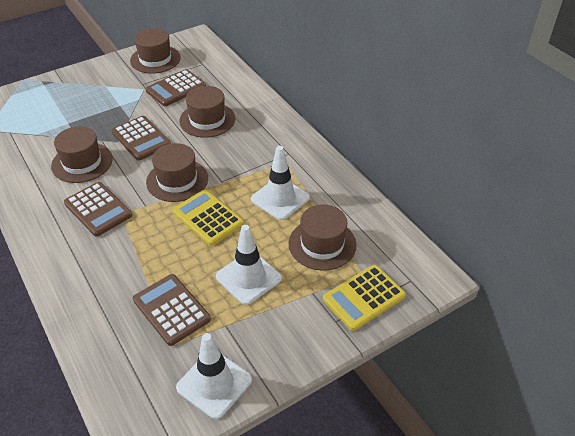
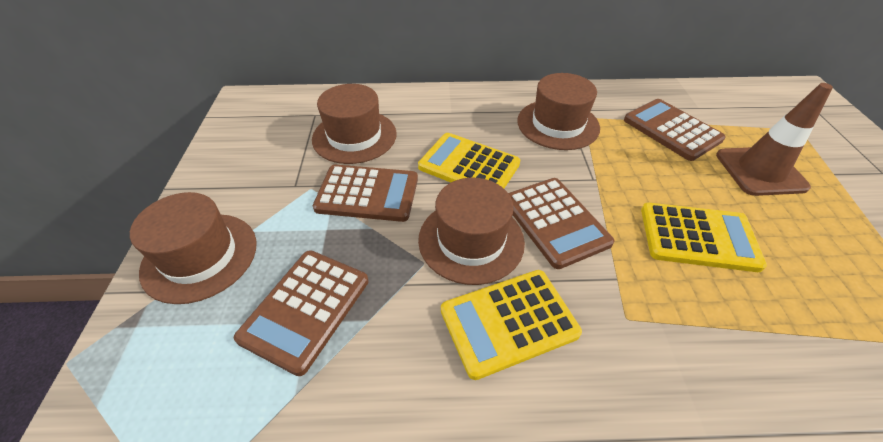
brown hat: [51,126,113,183] [130,28,181,74] [146,143,208,202] [179,86,235,138] [288,204,357,271] = 5 -> [130,192,256,304] [312,84,397,164] [418,178,525,285] [517,73,600,150] = 4
brown traffic cone: none = 0 -> [716,83,833,196] = 1
white traffic cone: [176,333,252,419] [216,225,282,305] [251,146,310,220] = 3 -> none = 0
yellow calculator: [172,190,244,246] [323,265,406,331] = 2 -> [418,133,520,188] [441,270,582,380] [641,203,767,272] = 3

